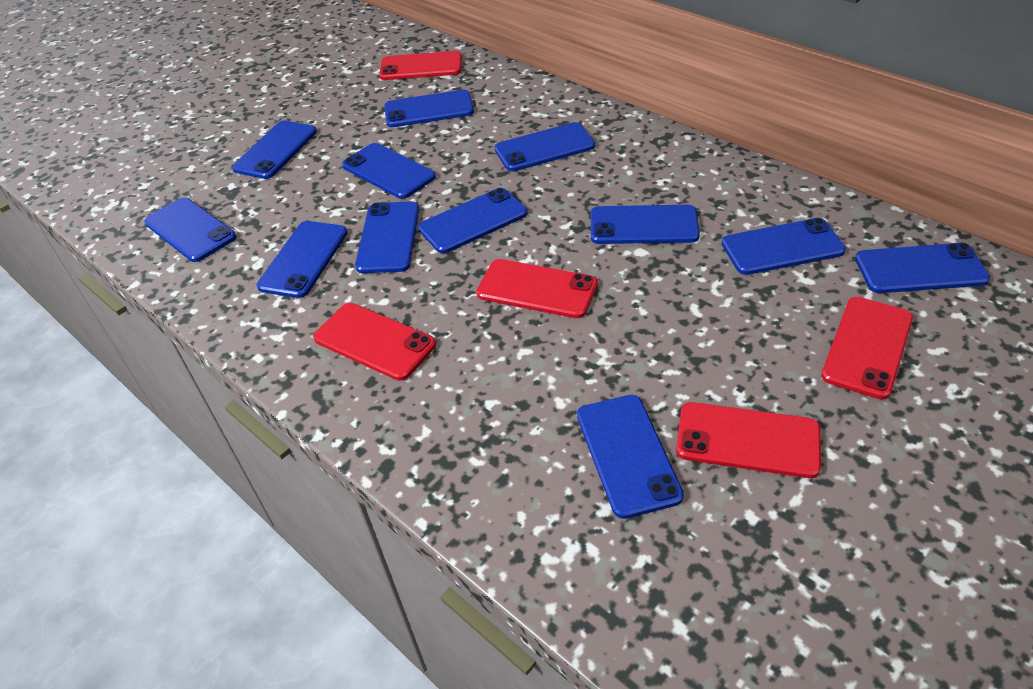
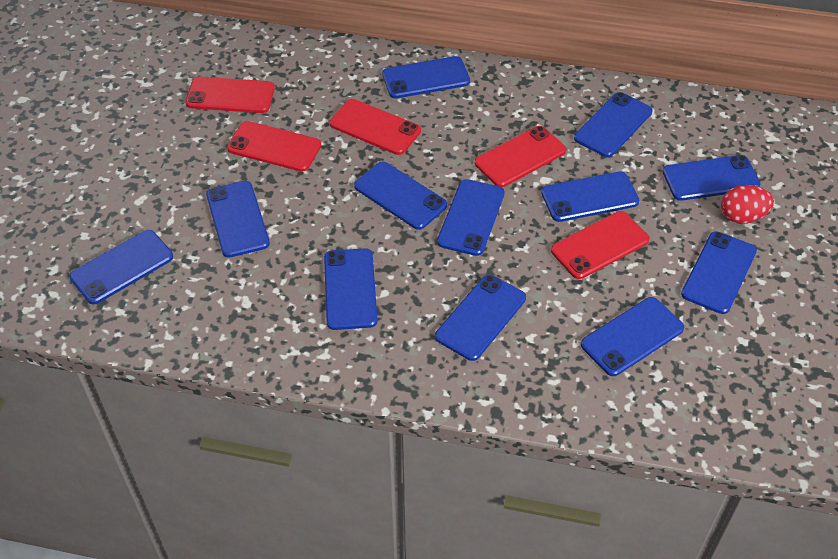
red egg: none = 0 -> [721,185,774,224] = 1

